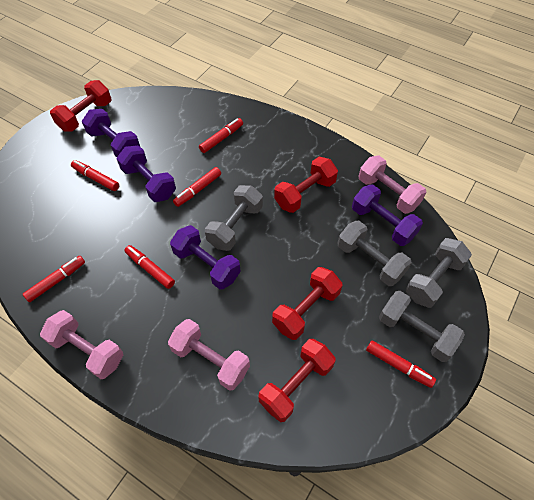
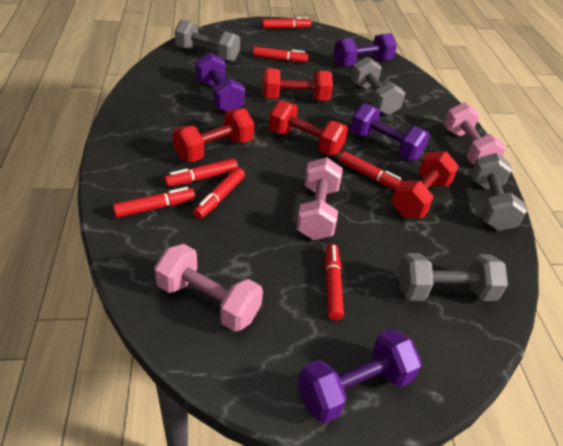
red marker: [23,256,85,302] [71,160,119,191] [124,245,175,289] [173,167,221,207] [199,118,243,153] [366,340,436,388] = 6 -> [112,187,195,218] [164,158,238,187] [193,168,245,219] [253,46,308,62] [261,17,311,28] [325,244,344,321] [339,151,402,190] = 7

